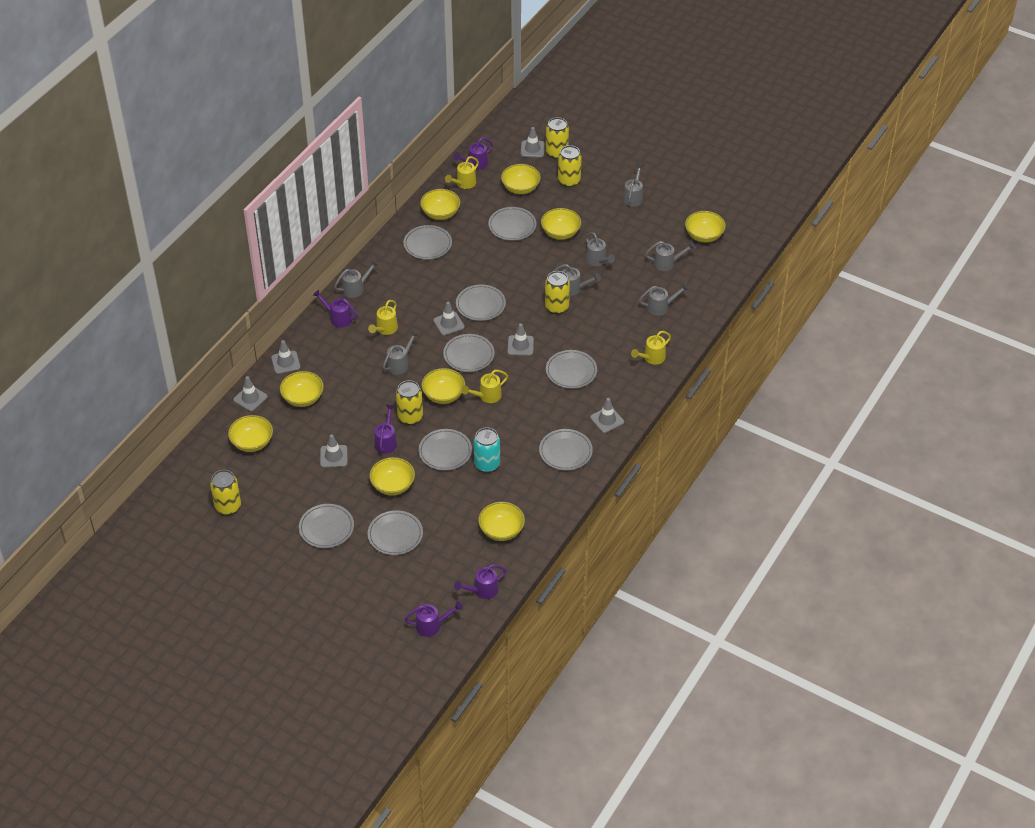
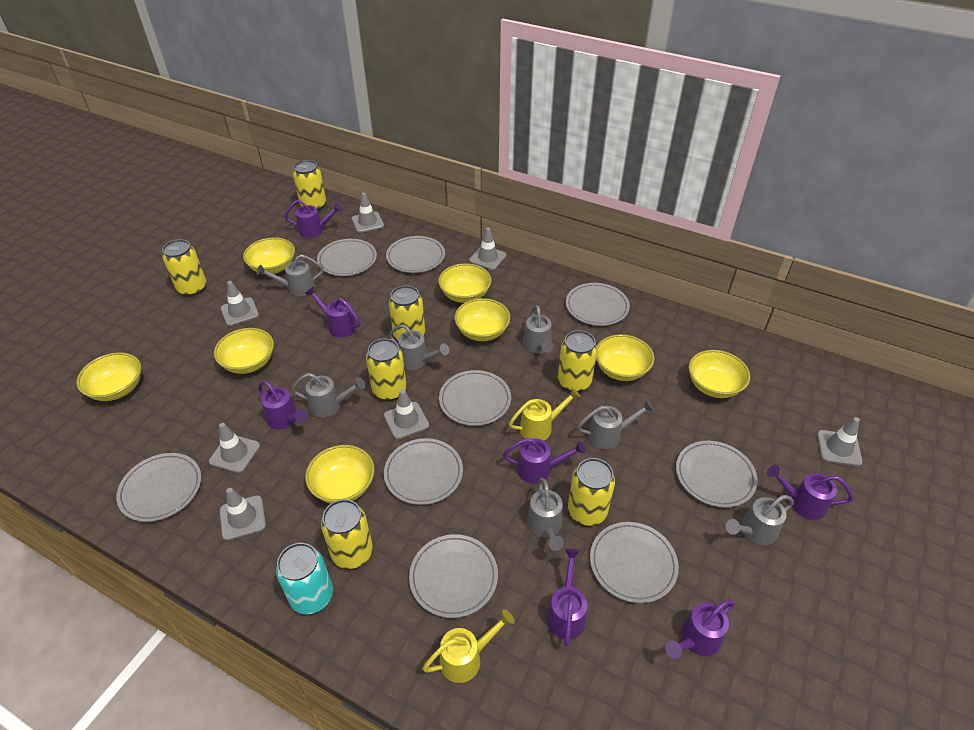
purple watering can: [313,290,358,328] [374,405,397,454] [404,601,463,637] [454,138,493,169] [454,564,506,599] = 5 -> [258,381,308,430] [284,200,342,238] [305,286,360,338] [503,438,586,484] [547,548,587,647] [665,599,735,659] [767,465,853,520] = 7
yellow bowl: [228,415,273,452] [280,371,324,407] [369,457,415,495] [420,189,460,220] [421,368,465,404] [478,502,525,541] [501,164,541,194] [541,208,581,240] [685,211,726,242] = 9 -> [77,352,141,401] [214,328,274,374] [243,237,295,274] [305,445,375,504] [438,263,491,303] [454,298,510,341] [596,334,654,381] [688,350,750,398] = 8
yellow can: [210,470,241,515] [396,380,423,425] [545,271,570,314] [546,117,569,159] [558,145,582,187] = 5 -> [162,239,207,296] [293,160,326,211] [321,499,373,569] [366,338,406,401] [389,285,425,340] [558,330,597,392] [568,458,615,526] = 7
yellow watering can: [368,300,398,335] [445,156,479,189] [462,370,508,403] [631,331,671,365] = 4 -> [423,609,515,683] [509,387,581,441] = 2

